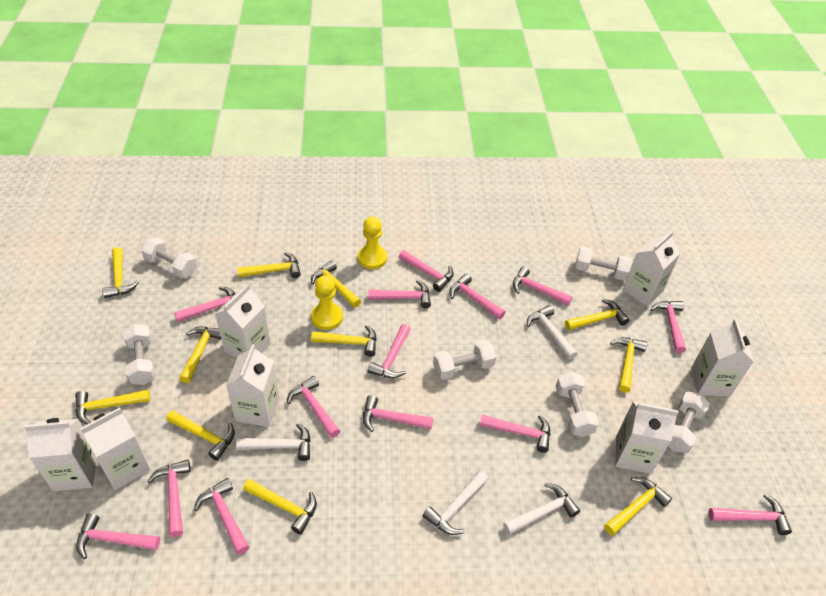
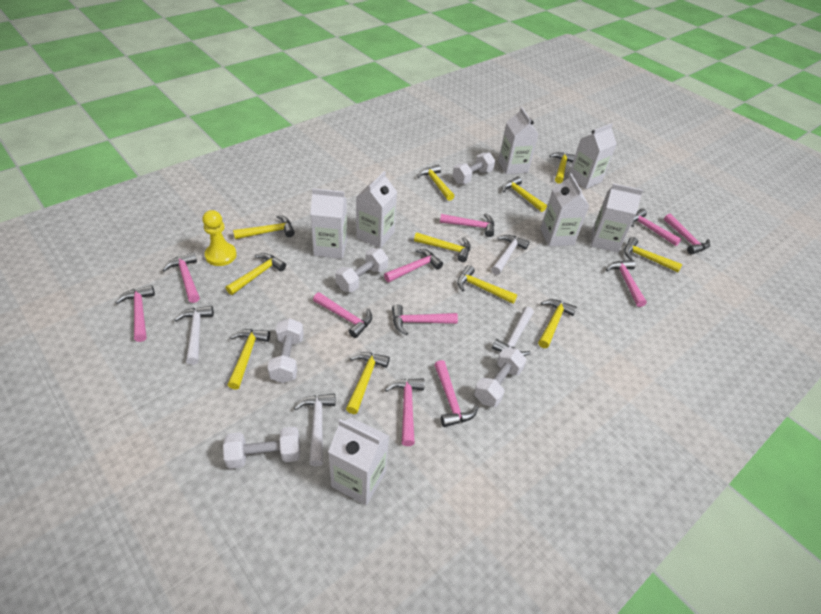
pink hammer: [76,513,160,559] [147,460,191,537] [174,287,235,322] [194,478,249,555] [287,376,340,438] [363,395,433,432] [368,324,411,378] [369,280,431,308] [399,250,454,292] [449,273,505,319] [480,415,550,453] [513,267,573,305] [651,301,686,353] [709,494,792,535] = 14 -> [115,285,155,342] [162,252,200,303] [313,292,372,338] [384,249,443,282] [385,378,425,446] [392,304,458,335] [434,360,479,427] [440,214,494,237] [606,260,647,307] [631,209,681,246] [664,214,710,255] = 11
white dumbbell: [123,324,155,385] [141,237,197,278] [433,340,496,380] [556,372,599,437] [575,246,632,281] [668,392,710,453] = 6 -> [223,426,300,469] [268,318,304,383] [335,248,388,292] [452,153,495,184] [474,347,526,407] = 5
yellow pawn: [311,275,343,330] [358,216,387,269] = 2 -> [202,210,237,266] = 1

